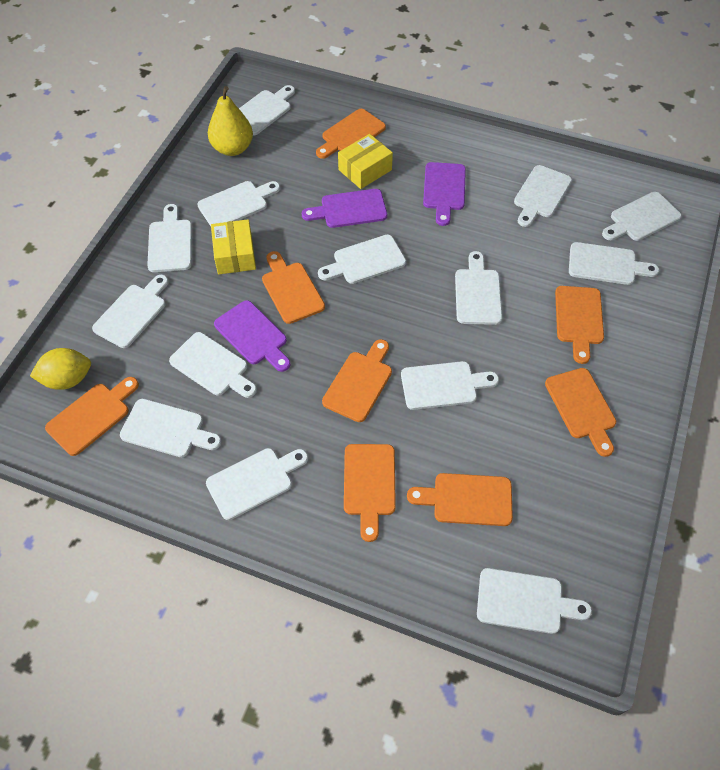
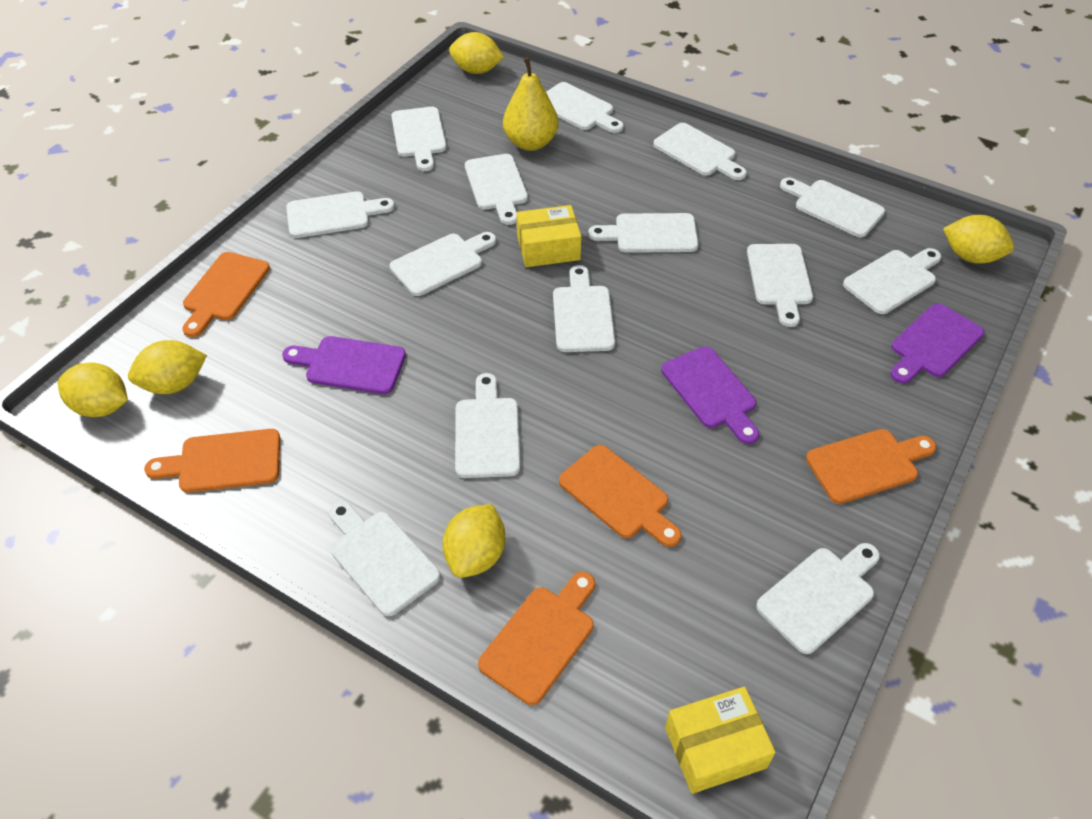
orange cutting board: [45,377,139,456] [262,251,325,324] [316,109,386,159] [322,339,392,422] [344,444,396,542] [407,473,513,526] [545,368,616,457] [555,286,604,364] = 8 -> [144,429,280,493] [183,252,270,337] [478,572,595,705] [559,445,682,547] [806,429,936,504] = 5
yellow lemon: [30,348,91,390] = 1 -> [58,362,128,417] [128,340,207,394] [443,504,505,578] [449,32,504,74] [943,215,1014,264] = 5

